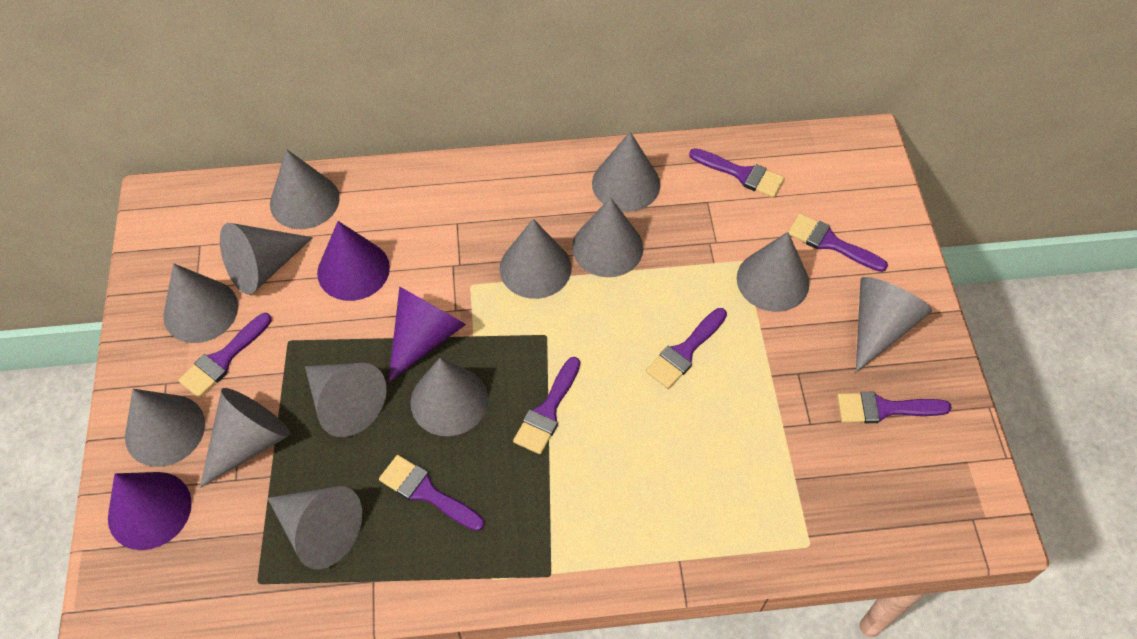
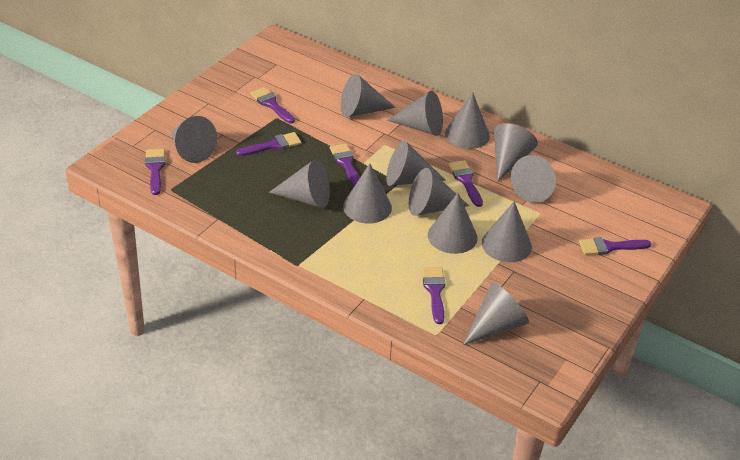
purple cone: [108,472,192,550] [317,221,390,301] [388,286,466,382] = 3 -> none = 0

